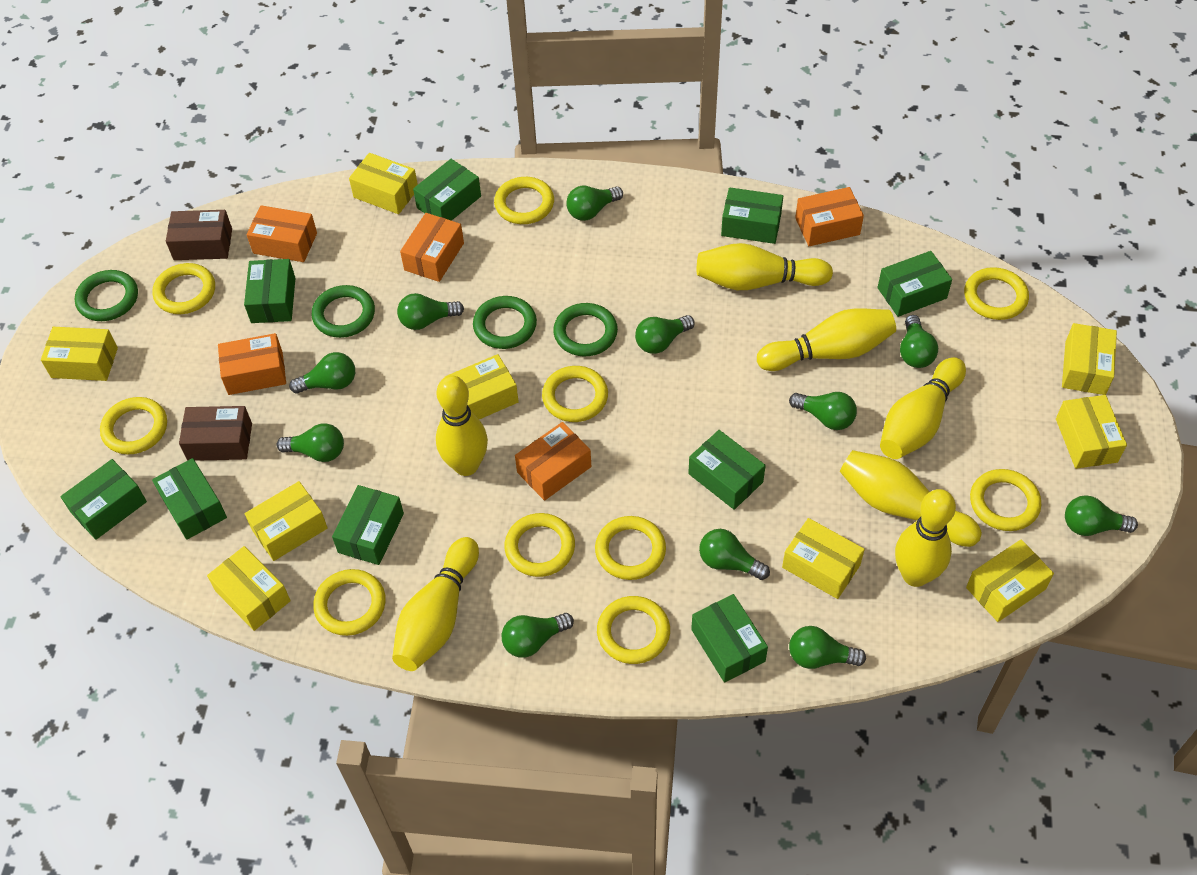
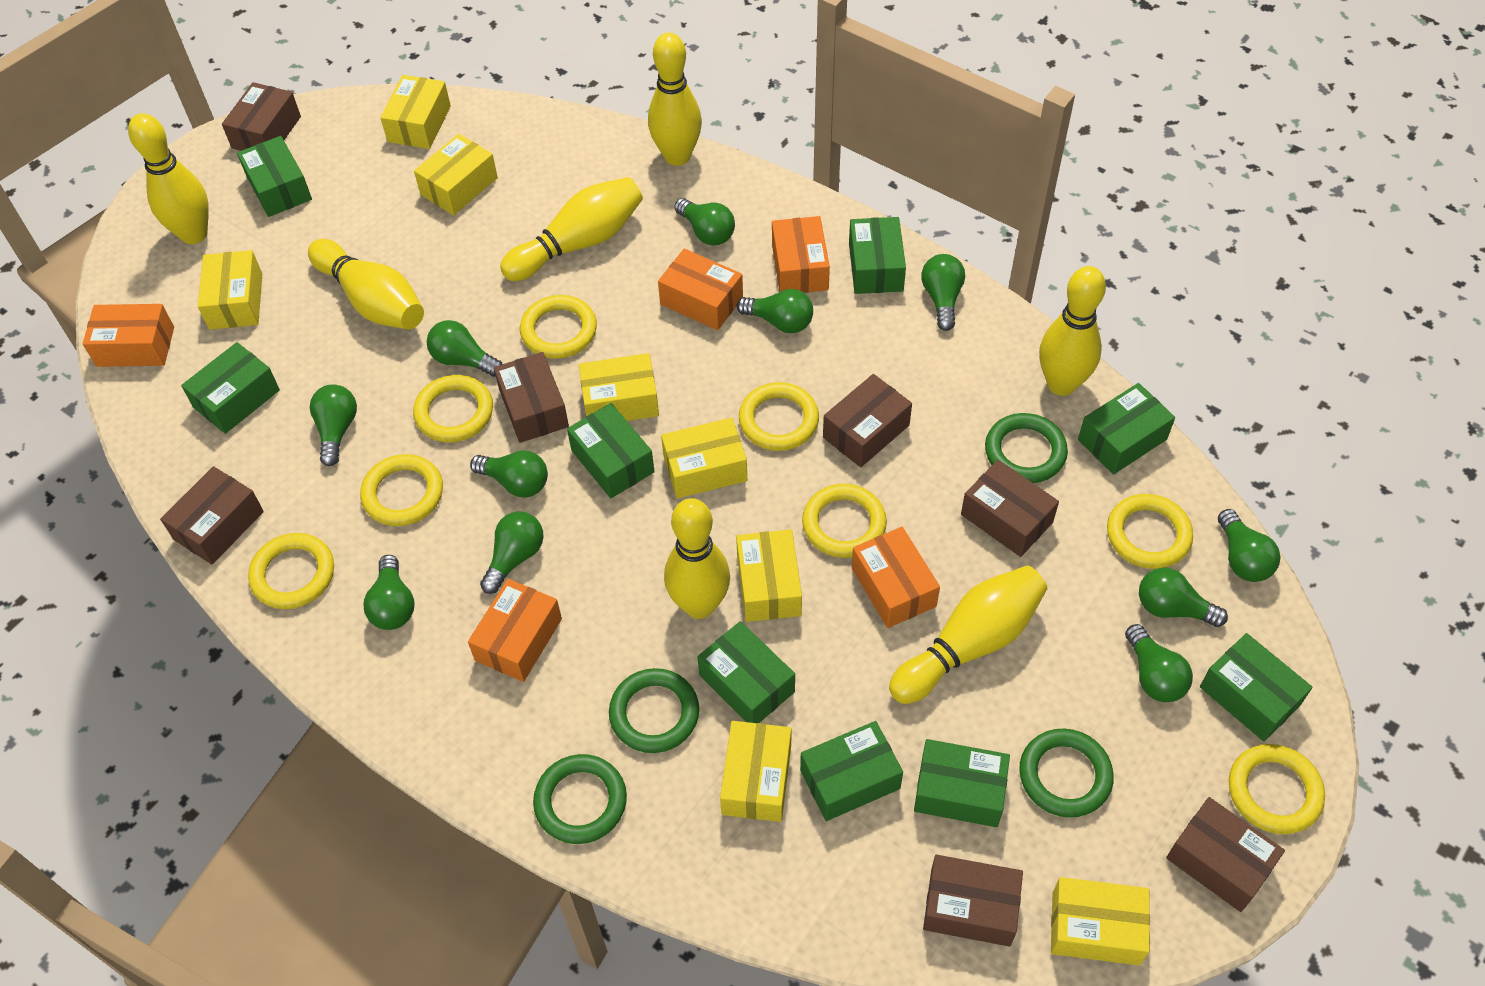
brown box: [166,210,232,260] [179,406,252,461] = 2 -> [160,466,264,565] [222,82,301,151] [494,352,569,443] [823,374,912,467] [923,855,1023,947] [961,460,1059,557] [1166,797,1285,912] = 7
yellow box: [41,327,118,381] [207,546,291,631] [245,481,328,561] [349,153,418,214] [444,354,519,419] [782,518,865,599] [966,540,1054,622] [1056,395,1127,469] [1062,323,1117,395] = 9 -> [198,250,262,330] [380,75,451,149] [414,134,498,215] [579,353,659,421] [661,418,747,498] [720,721,792,822] [736,529,802,622] [1051,877,1150,965] = 8
yellow ring: [100,397,167,455] [152,263,215,314] [313,569,386,636] [494,177,554,224] [504,513,575,577] [542,366,608,422] [595,516,666,580] [597,596,670,664] [964,267,1029,320] [970,469,1041,531] = 10 -> [248,533,334,609] [360,454,443,526] [413,375,493,442] [520,295,597,358] [739,382,819,451] [802,484,887,558] [1107,494,1193,569] [1229,744,1325,834] = 8

